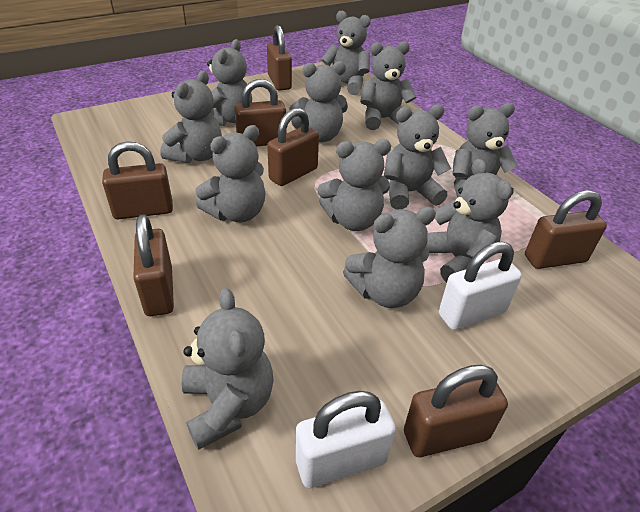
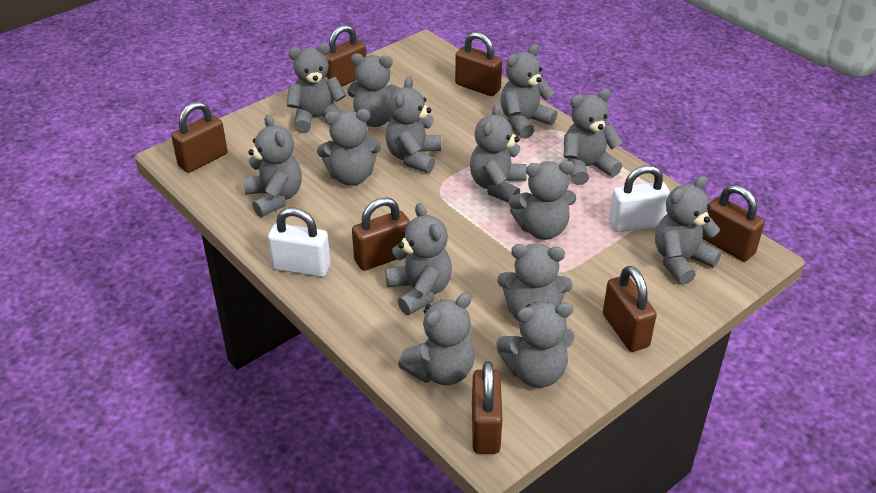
grey teddy bear: [160,70,222,163] [182,288,274,450] [195,125,266,222] [207,39,252,126] [289,61,348,142] [317,139,391,231] [321,11,371,95] [343,207,436,308] [360,41,416,130] [384,104,451,210] [426,159,512,282] [453,103,518,198] = 12 -> [243,115,302,217] [286,43,346,133] [317,109,381,186] [347,53,399,127] [385,77,441,173] [385,203,452,315] [398,293,475,385] [470,104,527,203] [496,302,574,388] [497,243,573,321] [500,44,557,139] [509,161,576,240] [564,89,623,185] [655,176,722,285] = 14

